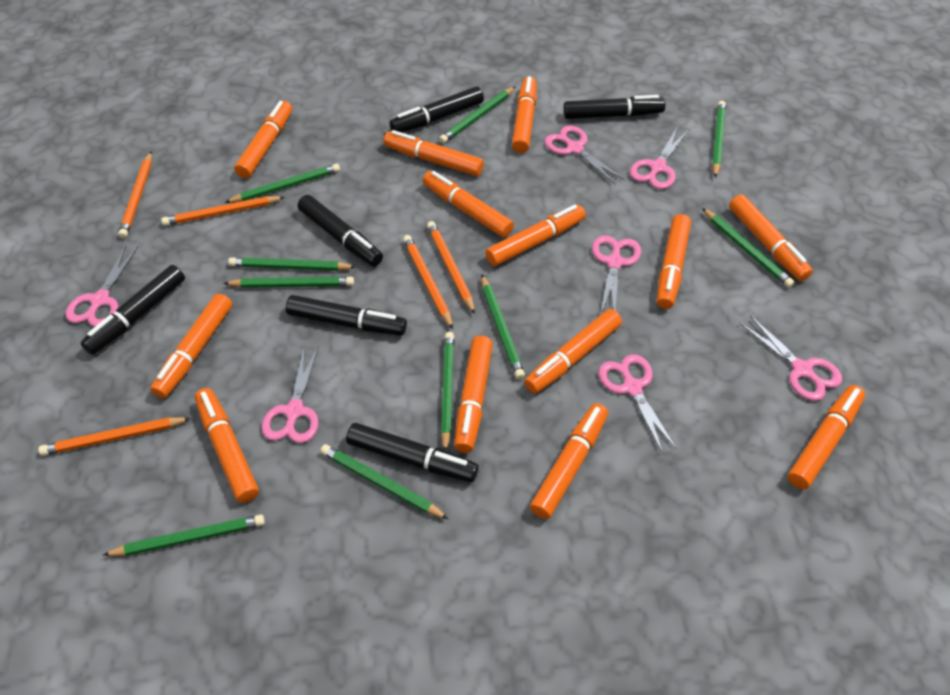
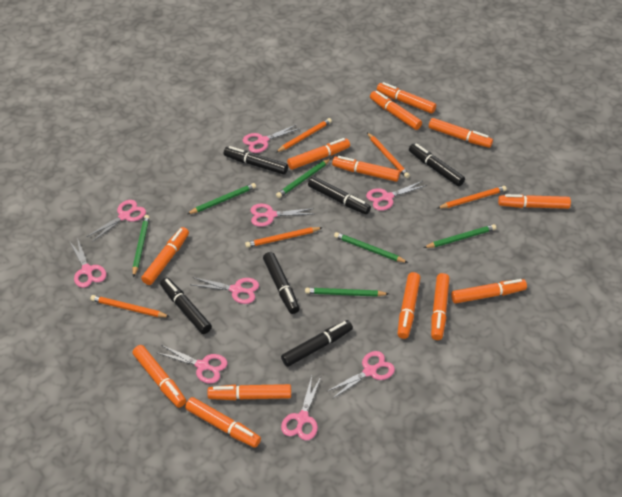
green pencil: [103,515,265,556] [223,277,354,288] [225,164,340,203] [228,257,356,271] [320,444,449,519] [439,87,515,143] [441,332,454,451] [481,275,525,379] [702,208,795,288] [712,101,726,178] = 10 -> [132,215,150,277] [187,183,256,214] [276,158,331,198] [305,288,389,297] [334,232,408,263] [424,224,496,248] = 6
pink scissors: [66,246,138,327] [262,347,318,443] [545,125,624,184] [592,235,641,312] [599,354,677,454] [630,128,688,189] [740,316,842,401] = 7 -> [70,238,106,288] [87,200,146,242] [156,345,228,384] [193,277,259,304] [243,124,300,153] [250,204,314,227] [281,376,321,440] [326,351,395,399] [366,181,427,211] = 9

